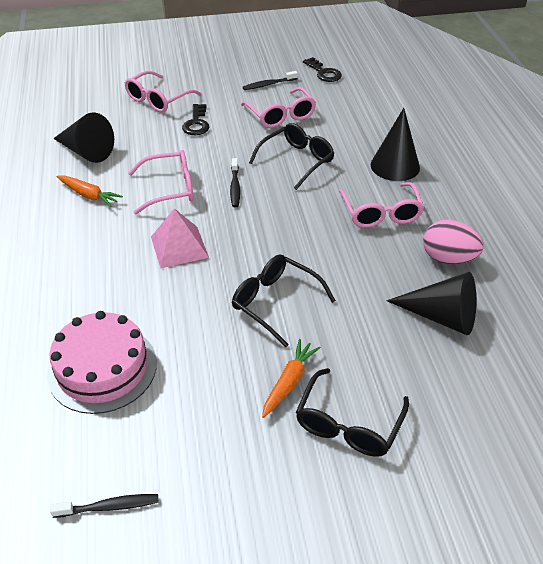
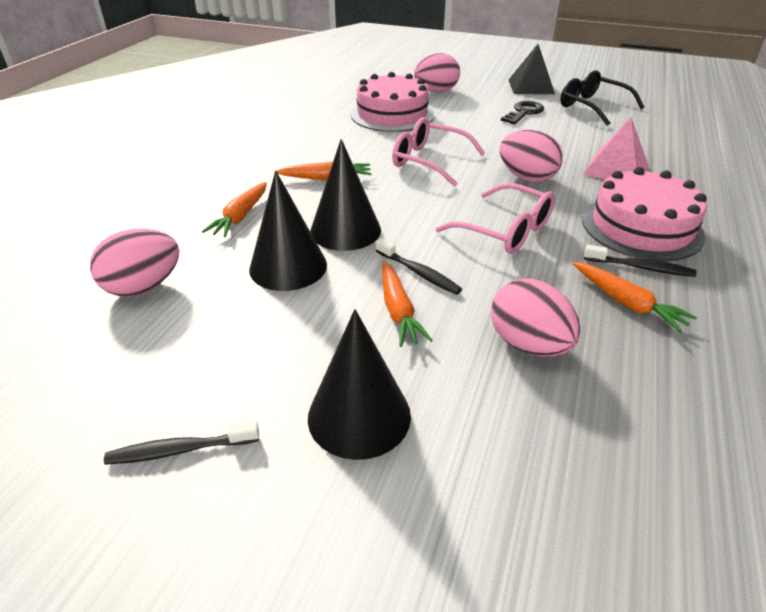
black glasses: [232,254,336,347] [249,123,335,190] [296,368,409,457] = 3 -> [560,70,644,126] = 1
black key: [182,104,209,135] [303,57,342,82] = 2 -> [501,101,544,124] = 1
black pyramid: none = 0 -> [509,44,555,94] = 1
orange carrot: [56,175,123,207] [262,339,321,418] = 2 -> [202,182,267,237] [276,162,371,180] [382,261,433,347] [573,262,697,333] = 4
pink cake: [47,311,157,414] = 1 -> [351,72,434,132] [582,167,707,261] = 2
pink egg: [423,220,484,264] = 1 -> [90,229,179,296] [414,53,460,92] [491,279,581,356] [500,130,563,182] = 4
pink glasses: [125,71,201,113] [128,150,194,214] [241,87,316,128] [339,182,424,228] = 4 -> [392,117,485,187] [435,183,555,254] = 2

